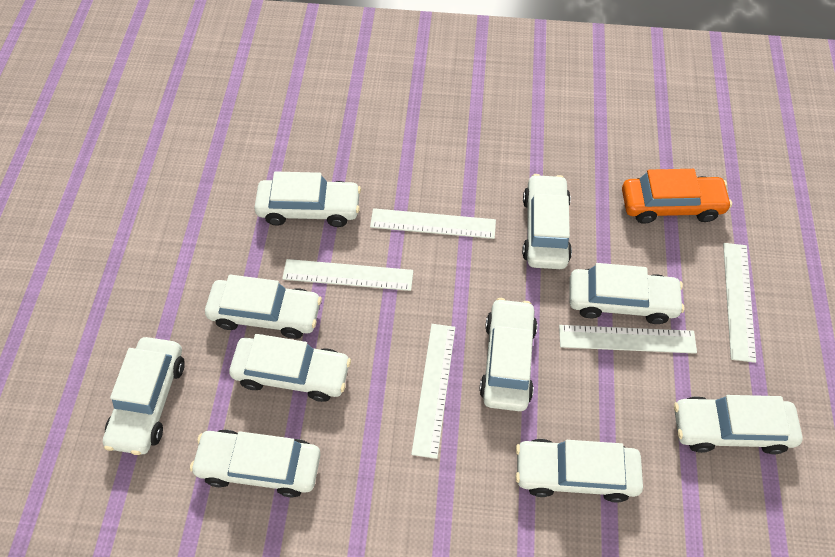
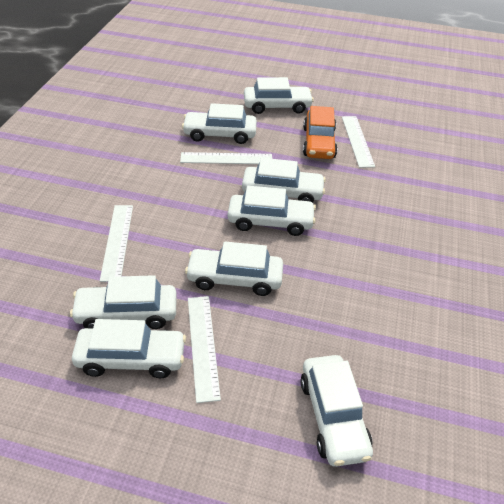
white car: [103,337,185,455] [190,430,320,498] [205,275,322,339] [229,334,351,402] [254,171,361,227] [479,298,537,411] [515,439,643,503] [522,174,572,269] [569,263,685,324] [674,395,803,454] = 10 -> [70,275,177,329] [72,319,186,378] [182,103,257,144] [185,242,283,296] [228,186,316,236] [242,158,326,203] [244,77,314,114] [301,355,373,467] = 8
white ruler: [282,259,413,291] [370,208,496,239] [411,324,455,459] [559,325,697,354] [723,243,756,363] = 5 -> [100,205,133,282] [180,152,272,164] [188,296,221,403] [342,116,375,168] = 4

